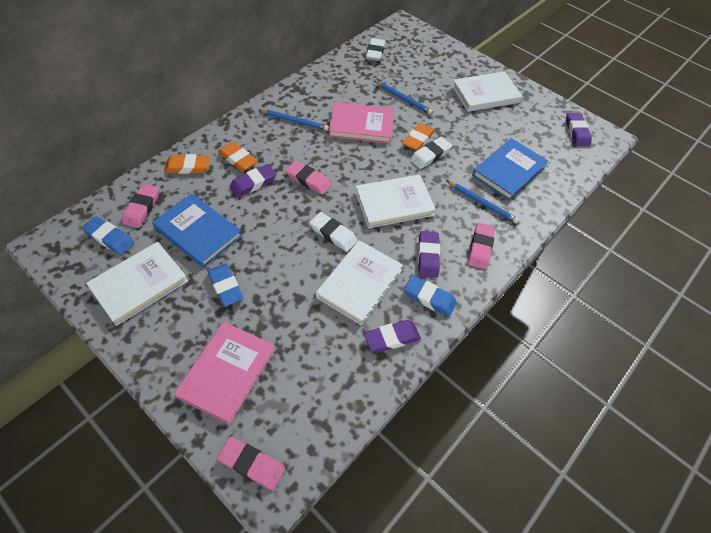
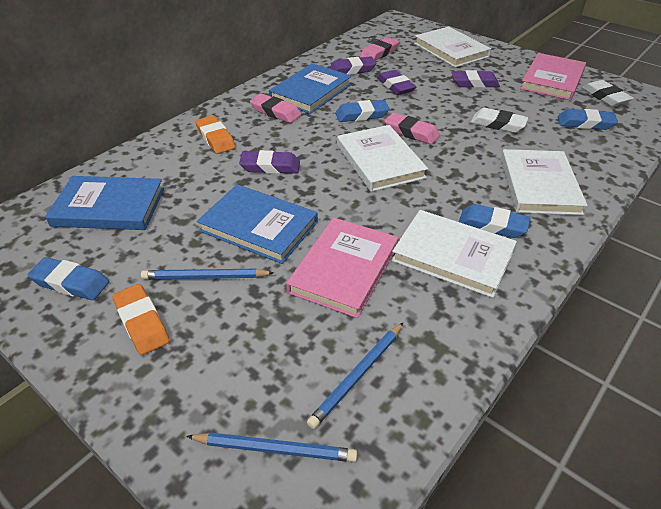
blue book: [152,193,242,268] [472,138,548,201] = 2 -> [45,176,164,230] [197,184,318,264] [269,63,352,114] = 3
blue eraser: [82,216,134,255] [207,264,244,307] [404,276,457,317] = 3 -> [28,257,109,300] [335,100,389,122] [459,204,530,238] [558,109,618,130] = 4
orange eraser: [164,154,210,174] [218,142,258,171] [402,123,435,151] = 3 -> [112,284,169,355] [195,115,235,154] = 2
pink eraser: [122,184,159,228] [217,437,285,490] [285,161,332,195] [468,223,495,269] = 4 -> [250,94,301,123] [360,37,399,60] [385,113,440,145] = 3
white eraser: [309,212,358,252] [366,38,385,61] [410,137,452,169] = 3 -> [471,108,529,133] [582,80,634,106] = 2

